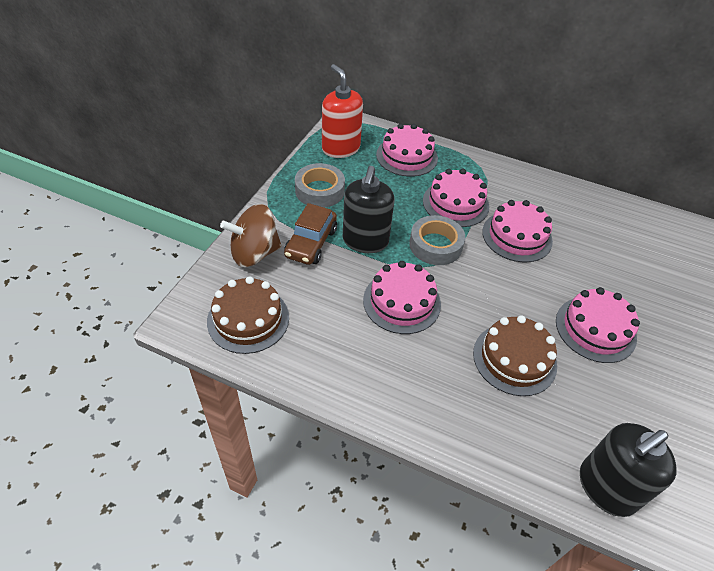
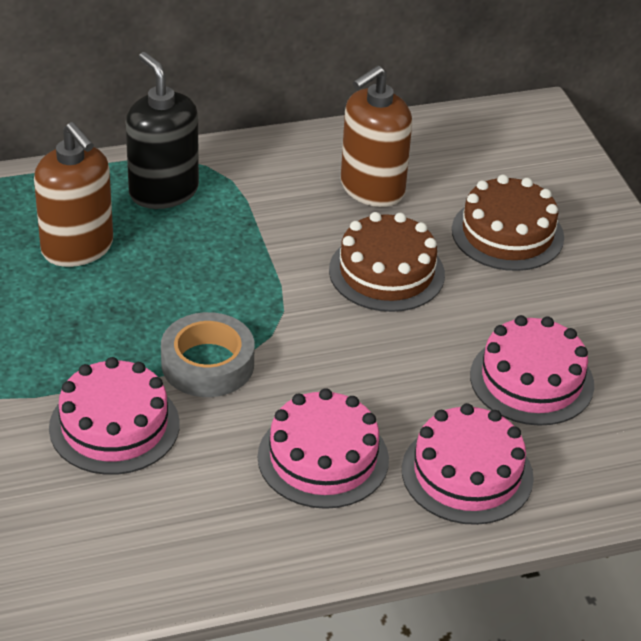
black soap dispenser: [343,166,394,253] [580,423,677,517] = 2 -> [126,52,199,209] = 1
brown car: [284,203,337,265] = 1 -> none = 0
brown soap dispenser: none = 0 -> [34,122,113,267] [341,65,412,207] = 2
brown spinning top: [220,204,282,267] = 1 -> none = 0
grey tape: [295,163,345,208] [409,215,465,265] = 2 -> [161,312,255,397] = 1
pink cake: [363,261,441,334] [376,124,438,177] [423,169,489,227] [482,200,553,262] [556,287,640,363] = 5 -> [49,357,180,475] [258,388,389,509] [402,403,534,525] [470,315,594,426] = 4
red soap dispenser: [322,64,363,158] = 1 -> none = 0

